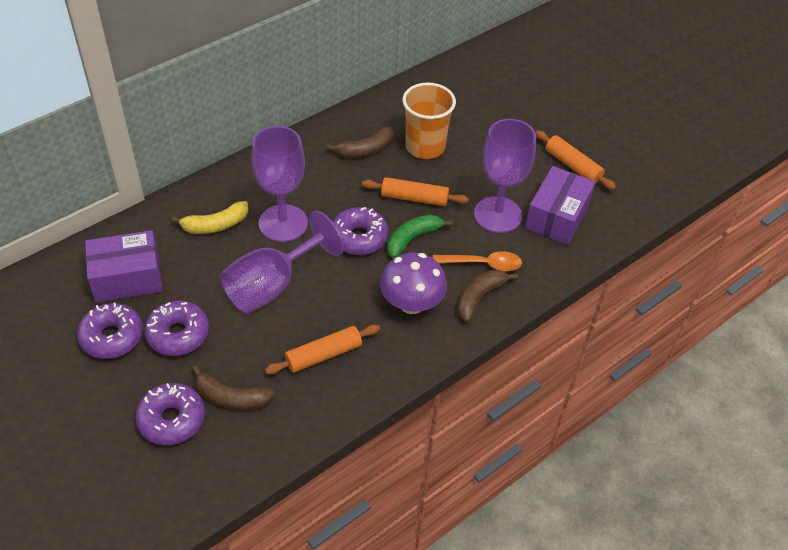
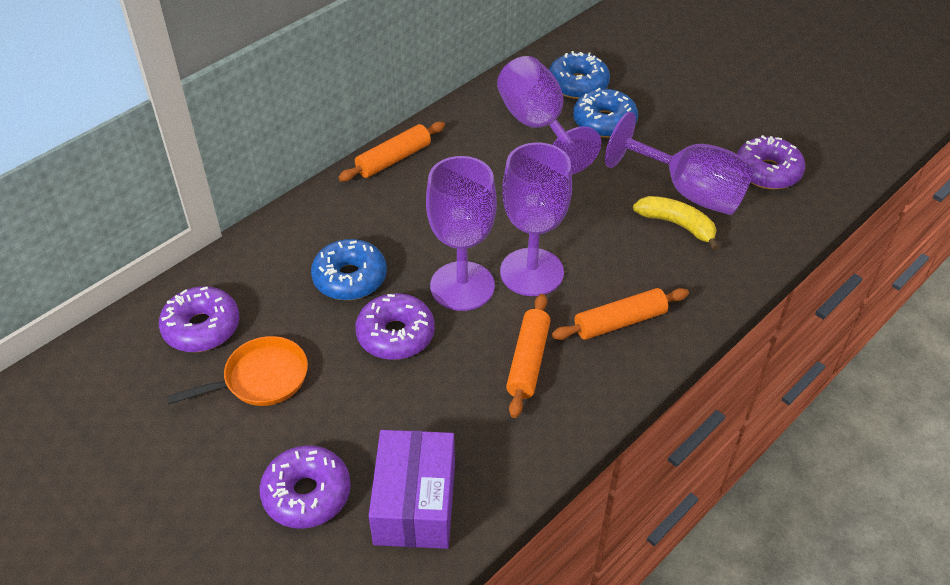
blue donut: none = 0 -> [311,239,387,300] [549,51,610,99] [573,88,638,138] = 3
brown banana: [192,365,274,410] [326,127,394,158] [457,270,518,322] = 3 -> none = 0
green banana: [387,214,452,258] = 1 -> none = 0
orange cup: [403,83,456,159] = 1 -> none = 0
orange pan: none = 0 -> [166,336,308,406] = 1
orange spoon: [433,251,522,271] = 1 -> none = 0
purple box: [85,230,163,302] [525,166,596,245] = 2 -> [369,430,455,549] = 1
purple goblet: [220,211,344,314] [251,126,308,242] [474,119,536,233] = 3 -> [426,156,497,311] [497,56,601,175] [500,143,572,296] [605,112,755,215] = 4
purple mushroom: [380,252,447,314] = 1 -> none = 0

